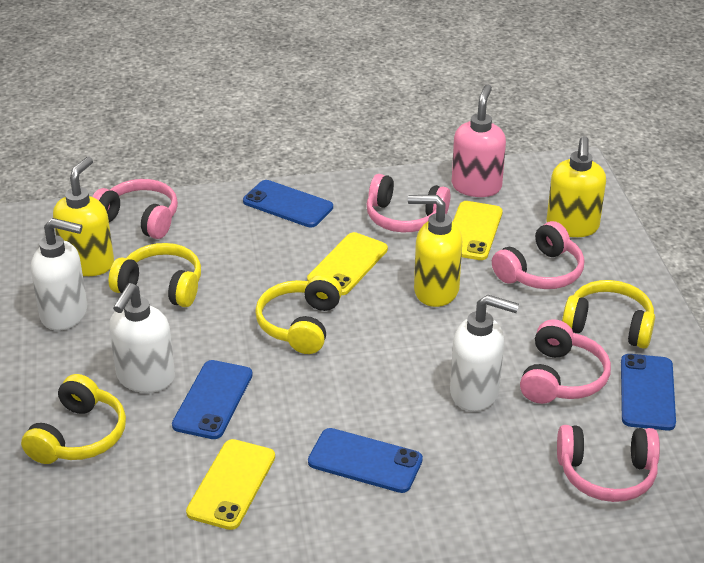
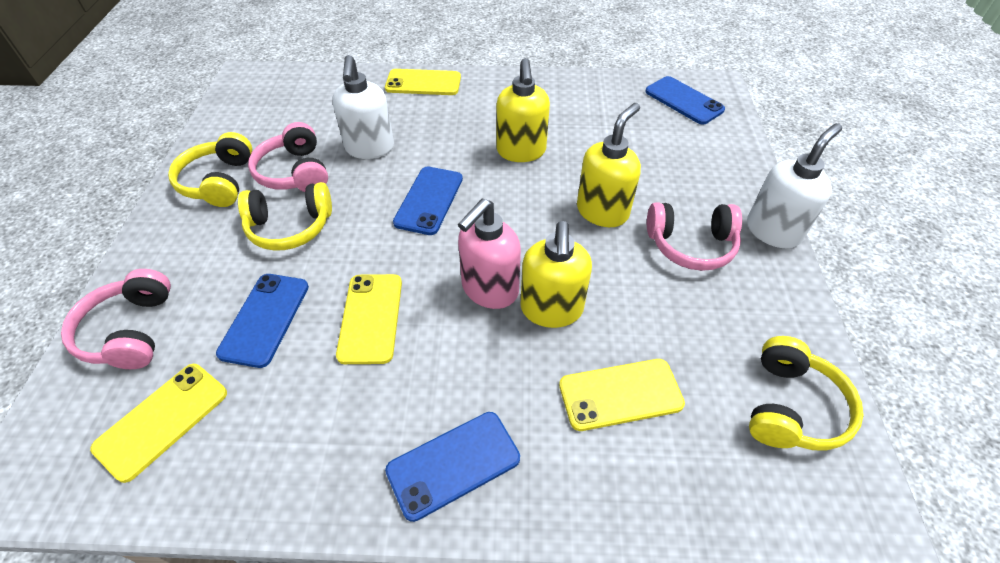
pink headphones: [92,179,178,239] [367,174,450,233] [492,221,584,289] [520,319,611,404] [557,425,660,502] = 5 -> [61,269,171,369] [248,122,328,192] [647,202,742,271] = 3
white soap dispenser: [31,218,87,331] [109,283,175,393] [450,295,519,412] = 3 -> [332,55,394,159] [747,123,842,248] = 2
yellow headphones: [21,374,126,464] [109,243,201,307] [255,274,342,354] [562,280,655,349] = 4 -> [168,132,252,207] [238,182,332,251] [749,336,864,451] = 3
yellow phone: [186,439,275,530] [307,232,388,295] [453,201,503,260] = 3 -> [90,364,227,483] [336,274,402,364] [385,69,461,95] [559,359,685,431] = 4

